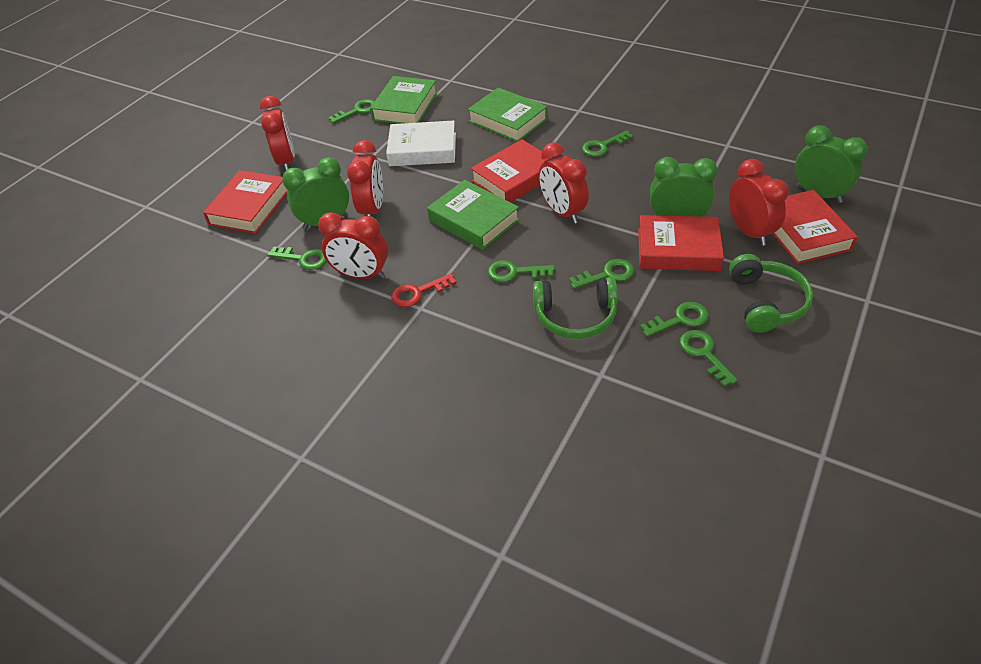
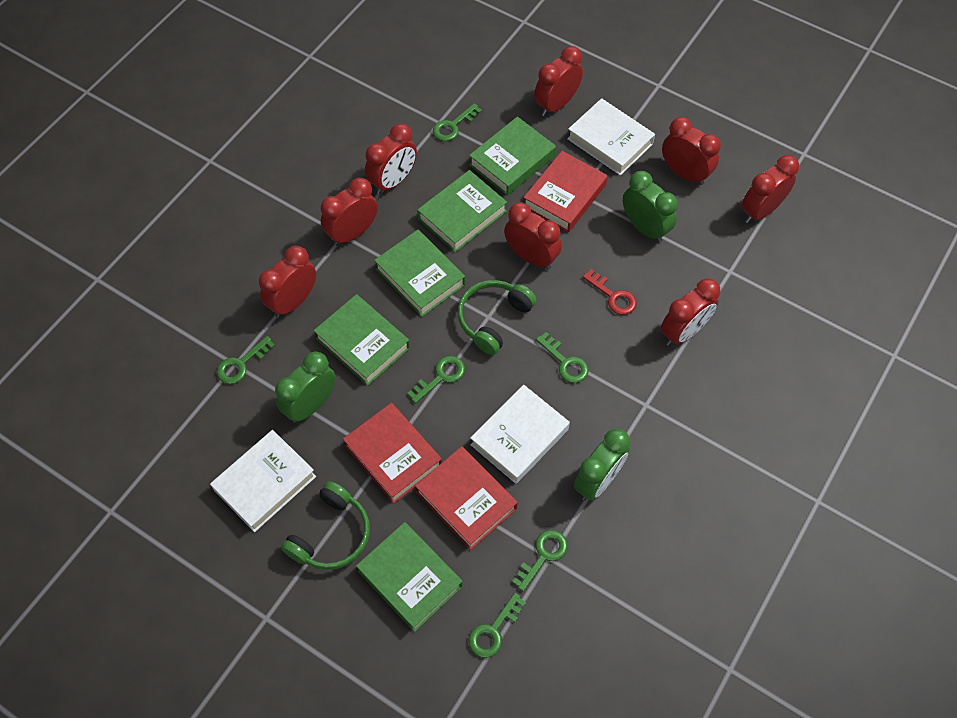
green book: [370,76,437,124] [427,180,520,250] [468,87,548,142] = 3 -> [314,294,410,386] [356,522,463,632] [374,230,465,317] [417,170,507,252] [469,117,556,196] = 5
green key: [267,246,327,270] [328,99,375,124] [488,260,555,282] [569,259,634,289] [582,130,633,157] [640,302,709,337] [680,330,738,387] = 7 -> [217,336,275,384] [407,356,465,404] [433,103,482,141] [468,593,526,658] [512,530,568,592] [536,332,589,383] = 6
red book: [203,170,288,234] [470,139,552,202] [638,215,724,271] [772,190,858,264] = 4 -> [343,403,442,504] [415,446,518,550] [523,151,608,233] = 3
red clock: [260,96,295,171] [318,212,388,279] [347,140,383,217] [539,142,589,224] [729,159,789,246] = 5 -> [259,246,316,318] [320,178,378,246] [365,123,417,194] [504,202,562,270] [534,46,583,116] [661,278,720,346] [662,117,721,185] [742,155,799,223] = 8
white book: [386,121,456,166] = 1 -> [210,430,316,532] [470,385,570,484] [567,98,655,176] = 3

